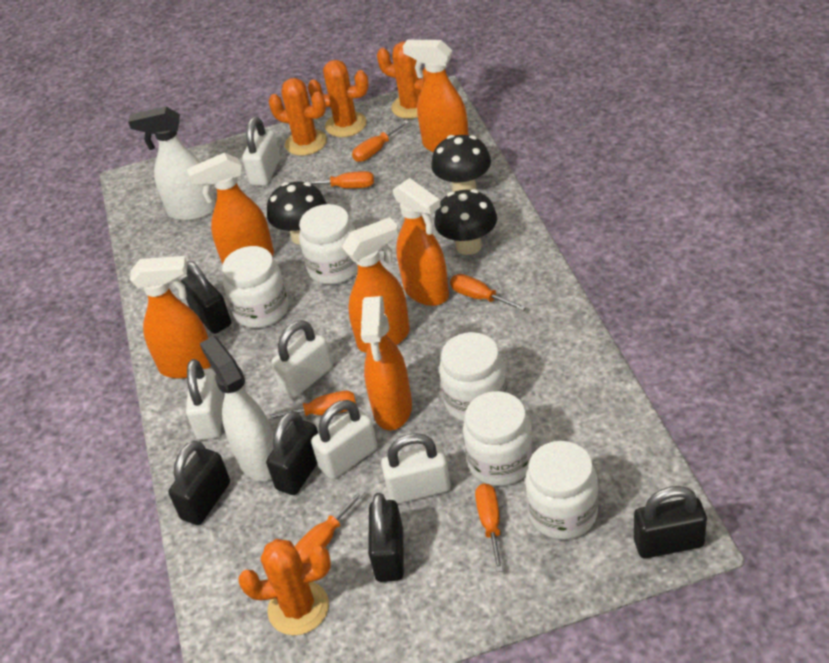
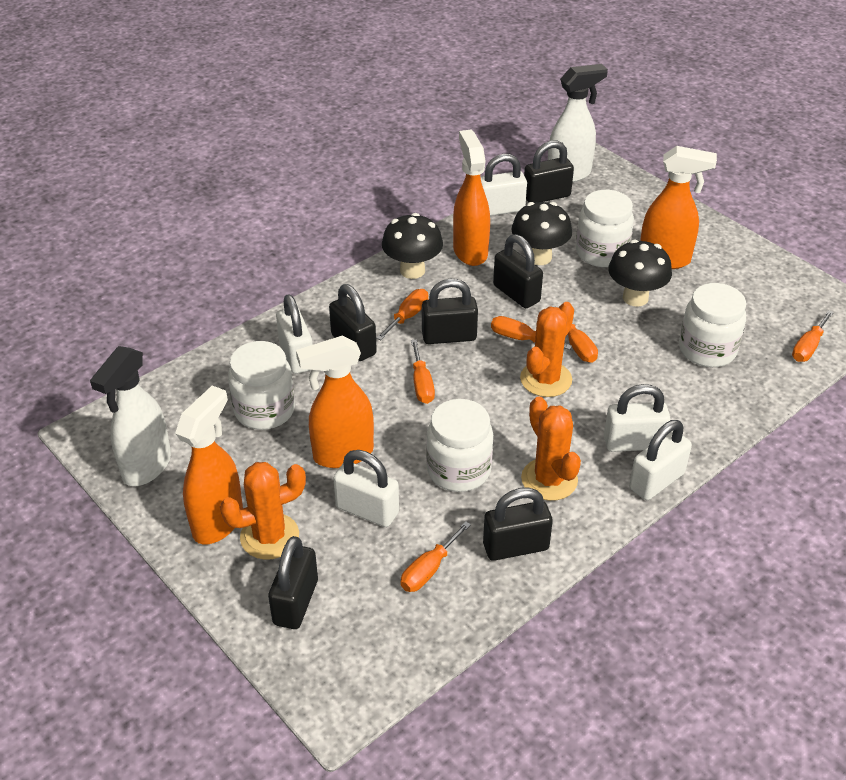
black padlock: [169,441,230,525] [181,261,231,334] [266,411,318,495] [368,493,404,582] [634,486,707,558] = 5 -> [268,536,318,629] [329,284,377,361] [422,279,478,344] [483,487,553,561] [493,234,543,308] [524,140,574,203] = 6
orange cactus: [238,539,331,635] [269,78,327,156] [308,60,369,137] [377,41,427,119] = 4 -> [220,462,306,560] [520,302,574,397] [521,396,581,501] = 3
orange spray bottle: [130,256,211,379] [187,153,274,265] [342,217,410,353] [361,296,412,430] [393,178,449,306] [403,40,469,153] = 6 -> [175,385,243,544] [296,335,374,468] [453,129,490,266] [640,146,717,269] = 4
white jar: [222,246,288,328] [299,204,358,285] [439,332,507,421] [463,391,533,486] [525,441,598,540] = 5 -> [228,341,295,430] [426,399,493,492] [576,190,634,267] [679,283,746,367] = 4

